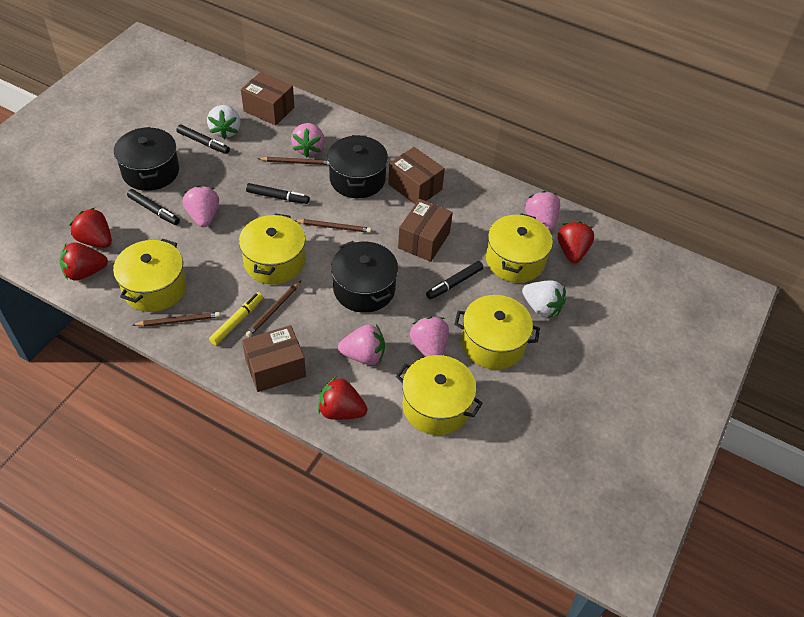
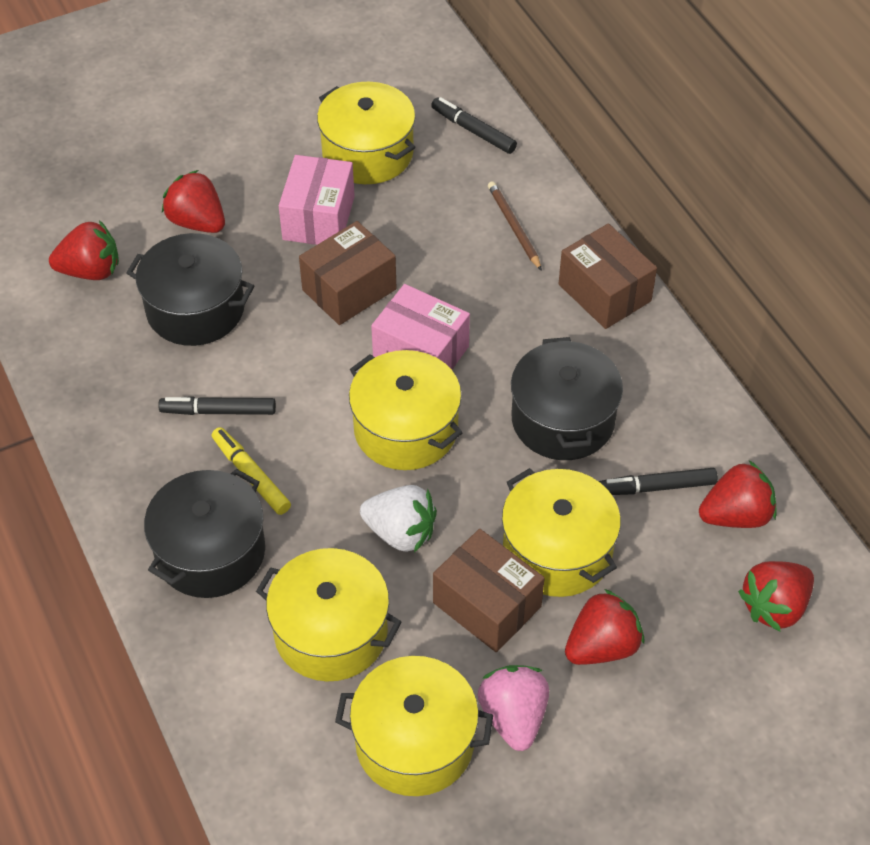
black marker: [127,189,180,225] [176,125,230,154] [246,183,310,204] [426,261,484,299] = 4 -> [158,396,276,415] [431,97,517,154] [599,468,718,495] = 3
brown box: [241,72,294,126] [242,325,306,392] [388,147,445,204] [398,199,453,262] = 4 -> [299,221,397,325] [433,529,545,652] [559,223,657,329] = 3
brown pencil: [133,312,220,327] [246,281,301,337] [258,157,329,165] [294,219,371,233] = 4 -> [488,181,542,271] = 1
pink box: none = 0 -> [279,155,355,245] [371,284,470,370] = 2
pink strawberry: [183,185,219,227] [291,123,325,158] [338,324,385,365] [410,316,449,357] [525,191,560,231] = 5 -> [478,665,549,751] = 1
red strawberry: [60,242,108,281] [70,208,112,248] [318,377,367,420] [558,221,594,263] = 4 -> [49,220,119,280] [162,170,225,233] [565,589,644,665] [699,461,777,528] [738,561,814,631] = 5
white strawberry: [207,105,241,139] [522,280,566,319] = 2 -> [360,485,437,553] = 1

